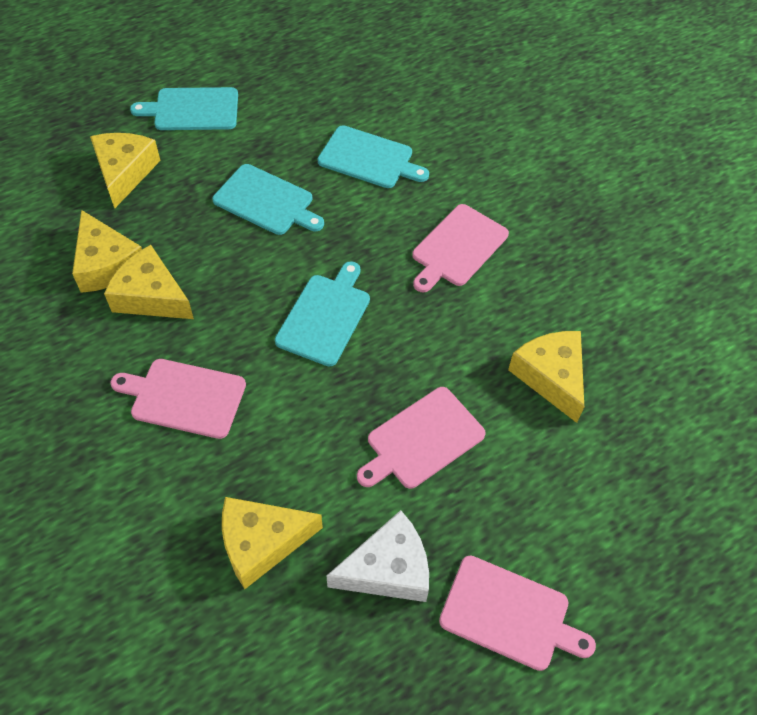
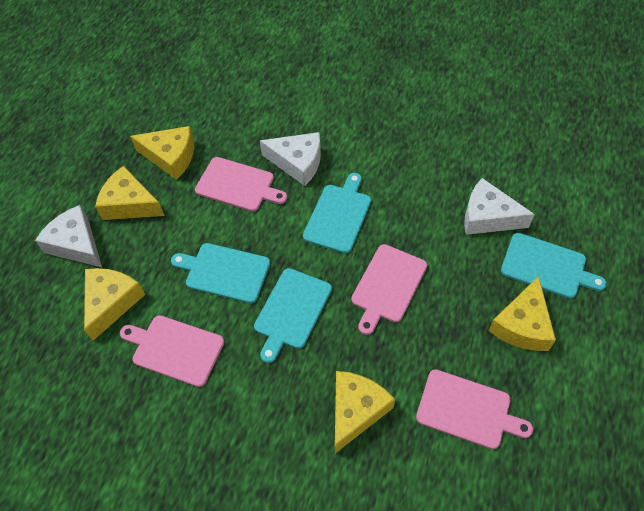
white cheese: [327,510,429,602] = 1 -> [35,205,102,267] [260,132,321,186] [464,178,535,235] = 3

